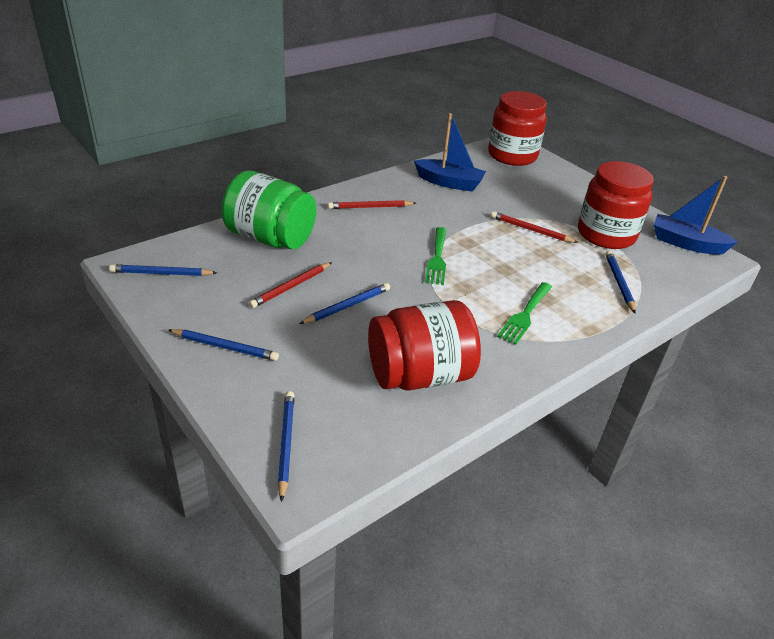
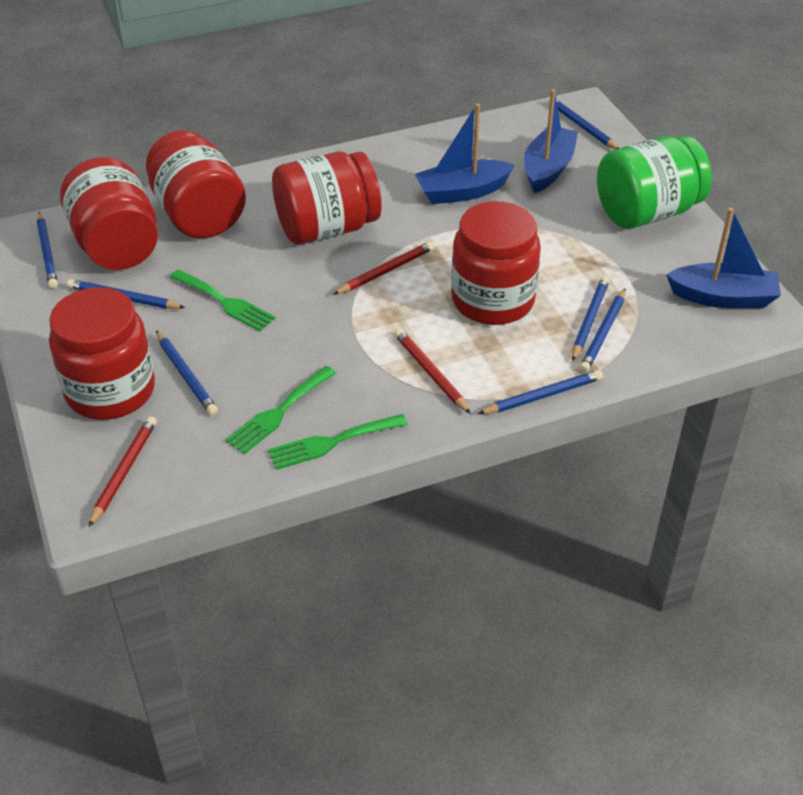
blue boat: [414,113,486,192] [654,176,738,255] = 2 -> [415,104,515,204] [524,89,578,193] [666,208,781,308] = 3
blue pencil: [109,264,217,276] [169,329,279,361] [278,391,294,502] [299,283,390,324] [605,251,636,313] = 5 -> [37,212,58,289] [67,279,185,309] [156,331,218,415] [478,370,603,414] [548,98,619,150] [572,276,610,361] [579,289,626,373] = 7
green fork: [425,227,446,285] [497,282,552,345] = 2 -> [170,269,276,331] [226,366,336,454] [268,414,408,470] = 3
red jar: [368,300,481,391] [488,91,547,166] [578,161,654,249] = 3 -> [49,287,155,420] [60,157,158,270] [146,130,246,239] [272,152,381,244] [451,201,541,325] = 5

